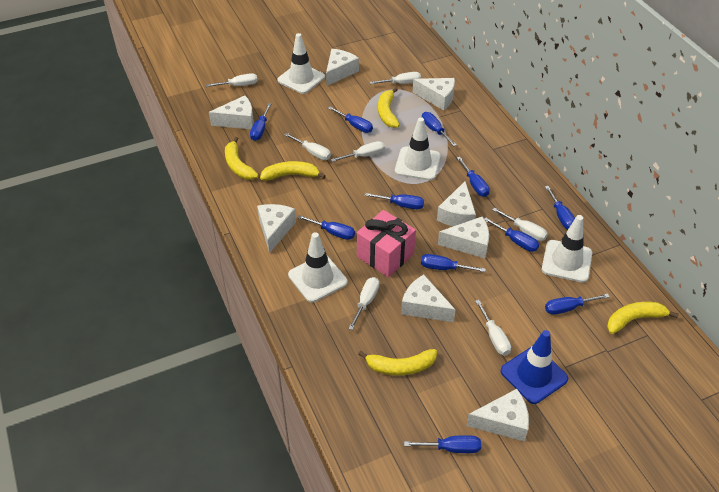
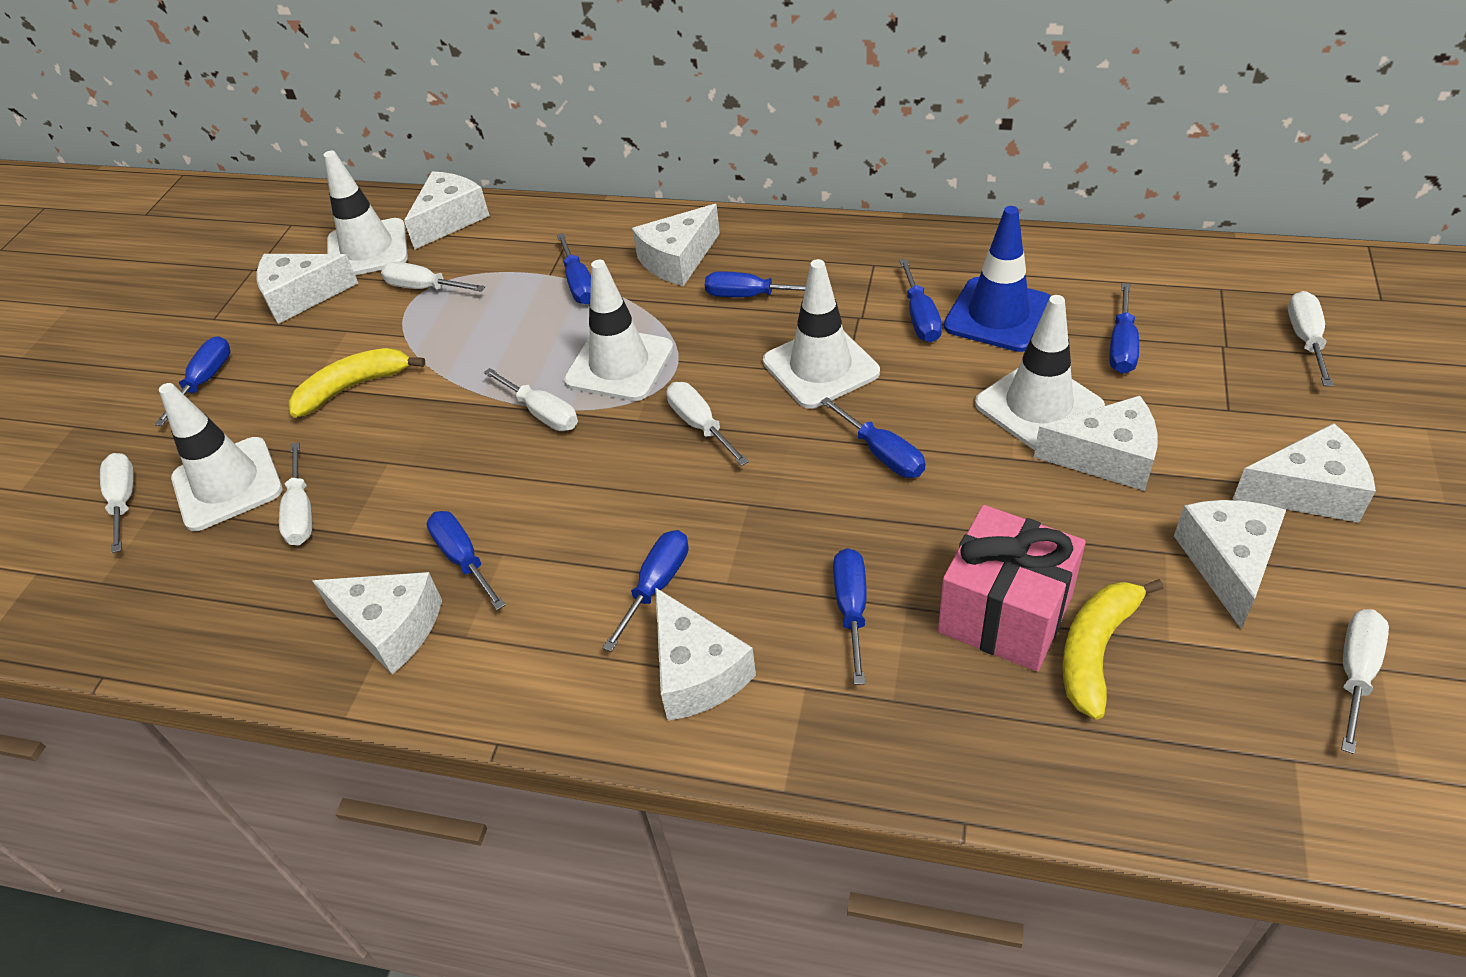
blue screwdriver: [250,103,271,141] [297,215,355,240] [328,106,373,133] [365,193,424,209] [404,435,481,453] [421,254,486,272] [422,112,456,146] [457,157,490,197] [484,217,539,252] [545,186,575,230] [545,294,609,315] = 11 -> [154,336,231,426] [427,511,506,610] [557,233,591,304] [603,530,688,652] [705,271,806,297] [820,397,925,478] [833,548,866,685] [900,259,942,342] [1109,283,1139,374] = 9
white traffic cone: [277,33,325,94] [288,232,348,302] [395,117,441,180] [542,215,592,283] = 4 -> [159,383,282,531] [323,151,408,275] [564,260,673,401] [763,259,880,409] [975,295,1105,450] = 5
yellow banana: [225,137,258,180] [260,161,326,181] [358,349,437,376] [378,87,400,128] [607,302,679,334] = 5 -> [288,348,425,418] [1062,579,1164,720] = 2

